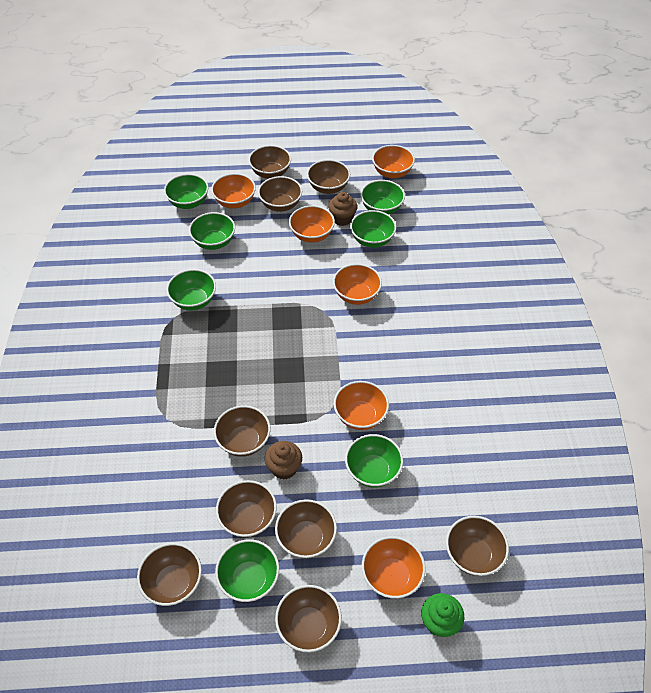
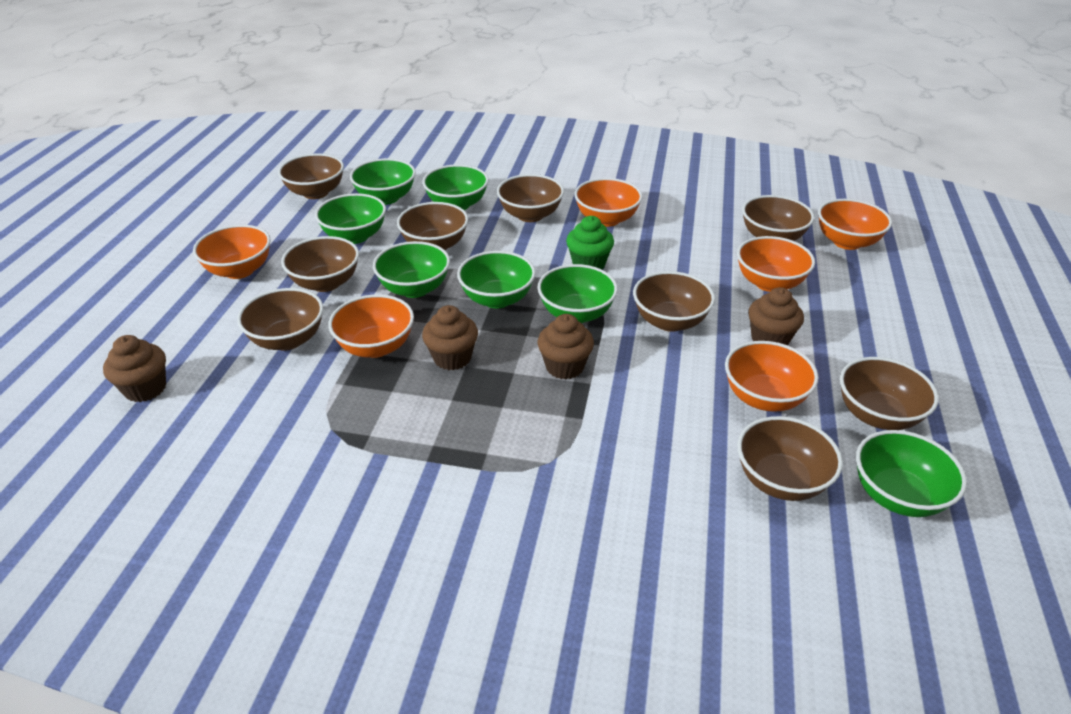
brown cupcake: [265,441,302,480] [328,192,358,226] = 2 -> [103,335,166,402] [422,305,478,370] [538,314,594,379] [748,287,804,345] = 4

